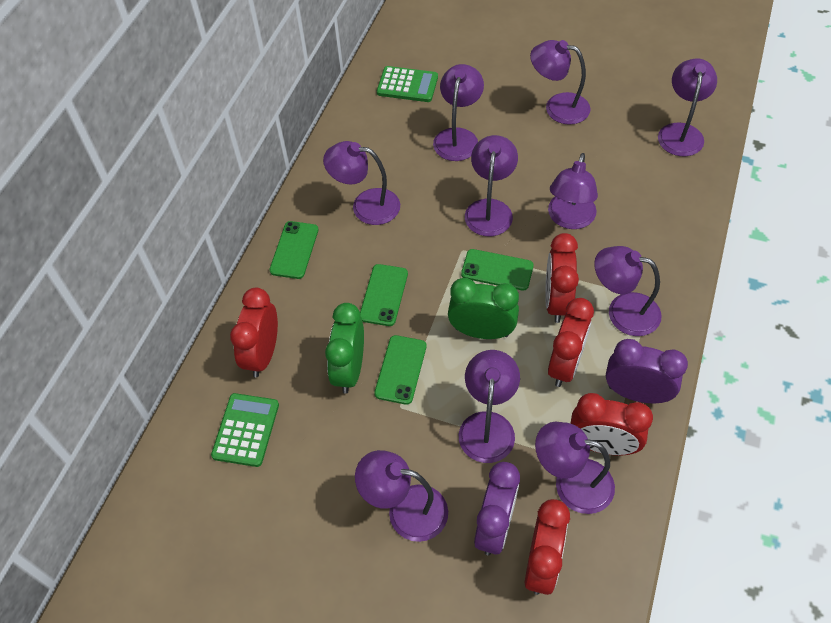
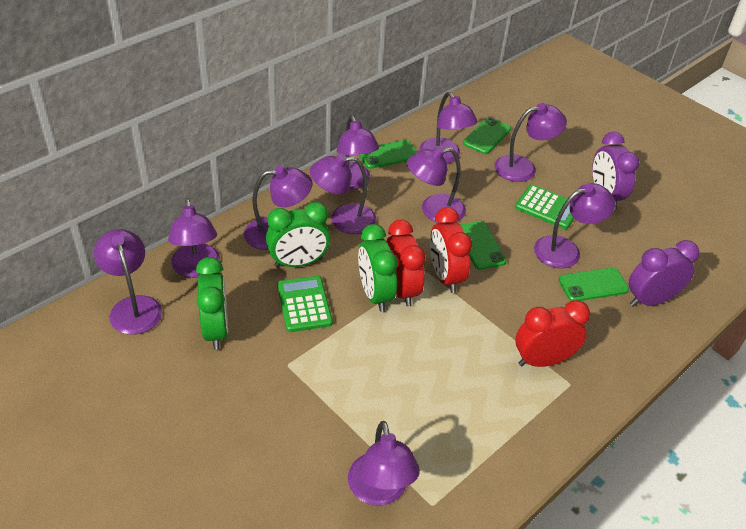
green clock: [325,303,364,394] [448,278,519,339] = 2 -> [196,257,228,350] [266,202,331,268] [358,224,398,312] = 3
red clock: [230,287,278,377] [525,499,570,595] [545,233,579,323] [548,298,594,387] [570,393,653,455] = 5 -> [386,219,426,306] [430,207,472,293] [515,300,590,367] = 3

